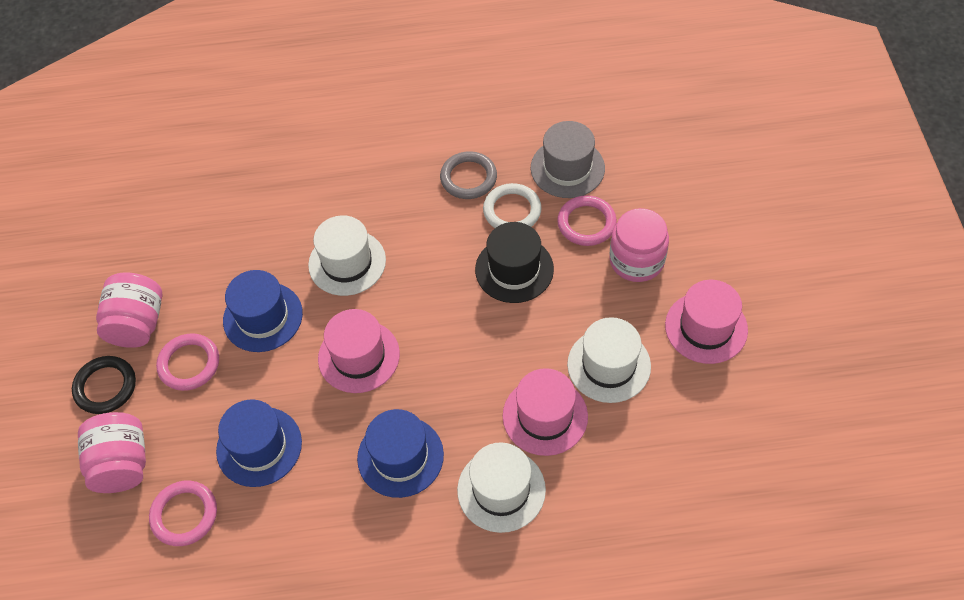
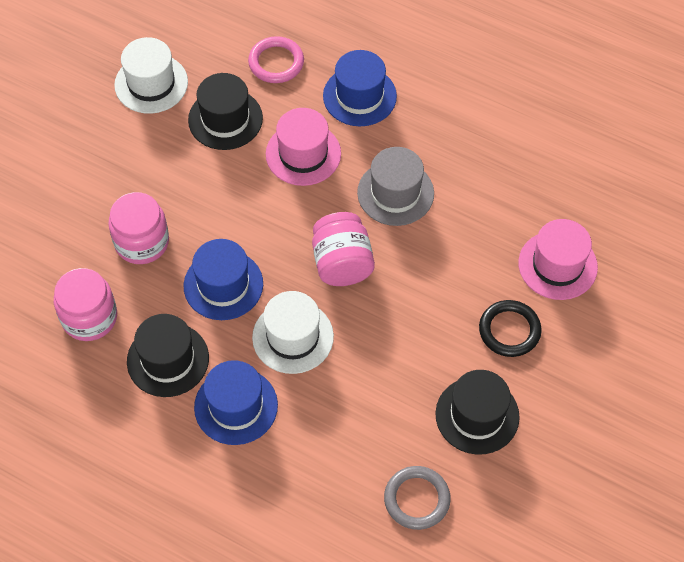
black hat: [475,222,554,303] = 1 -> [127,314,209,397] [188,73,263,150] [435,370,520,455] = 3
pink hat: [318,309,400,393] [503,368,588,456] [665,280,748,364] = 3 -> [266,108,341,186] [518,219,598,300] = 2
pink ring: [149,481,217,546] [156,333,219,391] [557,195,617,246] = 3 -> [248,36,304,83] = 1
white hat: [308,215,386,296] [457,442,546,533] [567,317,651,403] = 3 -> [114,37,188,114] [252,291,334,374] = 2
white ring: [483,183,542,228] = 1 -> none = 0

